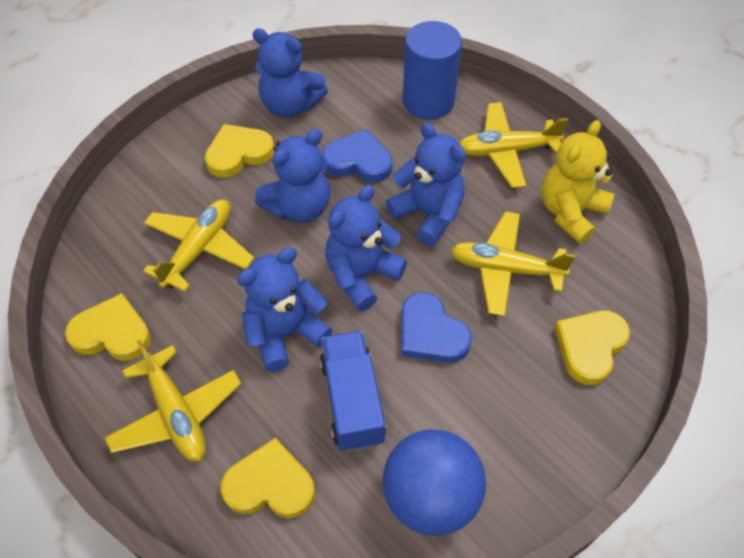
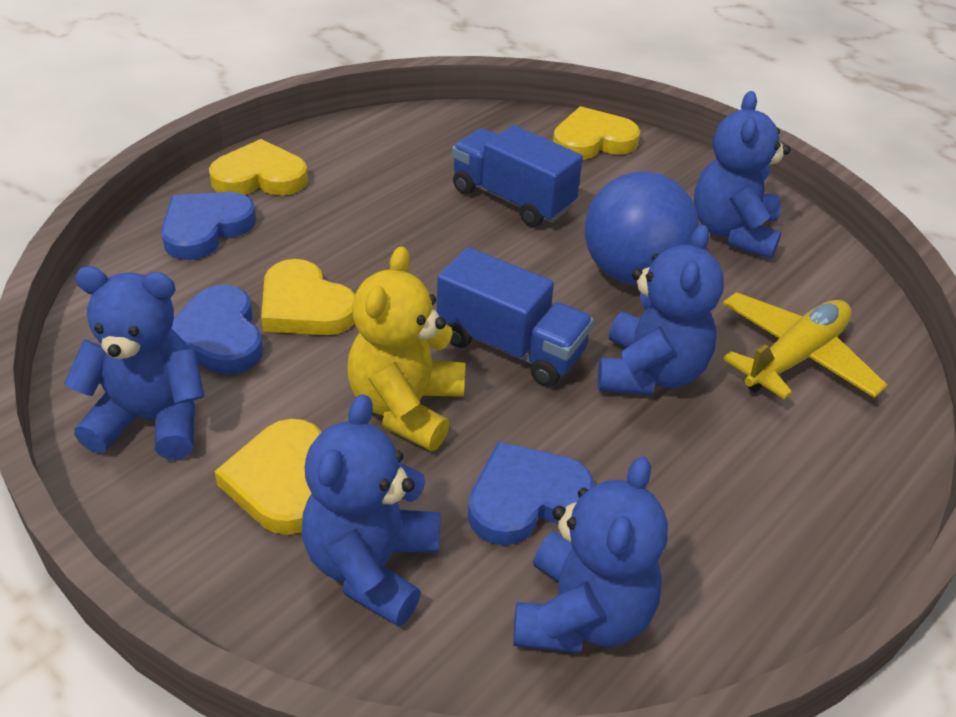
blue cylinder: [403,21,462,120] = 1 -> none = 0
blue heart: [322,129,392,182] [401,292,472,363] = 2 -> [161,192,256,260] [171,285,263,374] [468,442,594,545] = 3
blue truck: [320,331,386,451] = 1 -> [437,247,594,387] [452,125,583,227] = 2
yellow plane: [105,340,241,461] [143,199,254,292] [450,211,576,316] [459,102,568,188] = 4 -> [723,292,887,399] = 1

